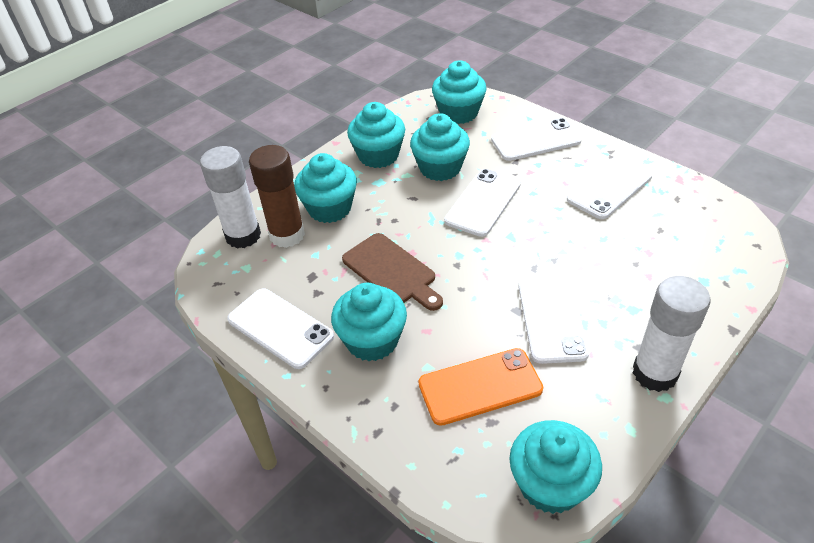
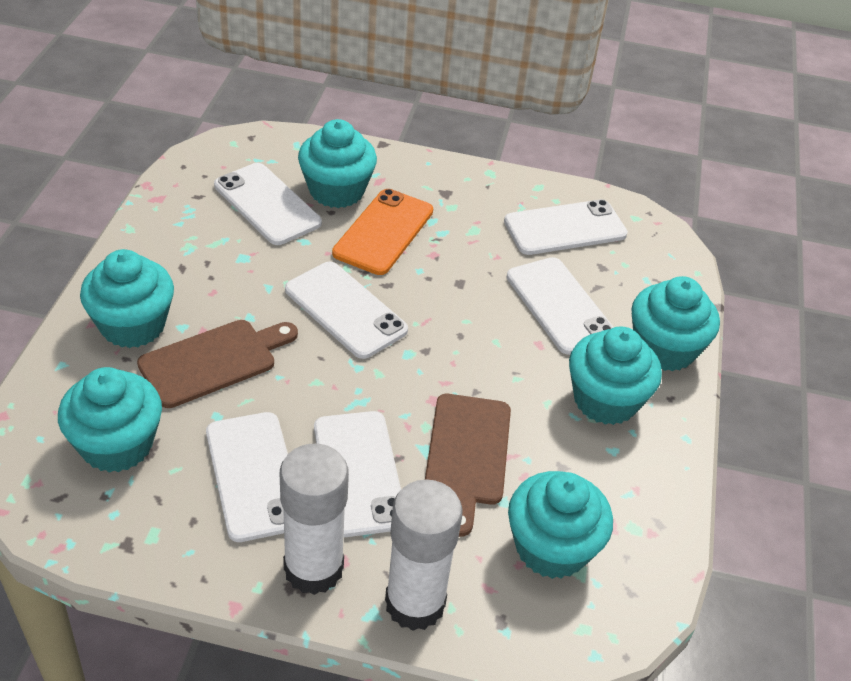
brown cutting board: [342,233,443,311] = 1 -> [137,320,298,408] [425,394,511,537] = 2
brown glue stick: [249,145,305,248] = 1 -> none = 0
white phone: [227,288,334,369] [444,169,521,237] [491,118,582,161] [518,276,589,364] [567,156,652,219] = 5 -> [206,412,288,542] [214,163,322,245] [285,262,408,359] [314,411,401,538] [504,199,628,255] [506,257,614,355] = 6

